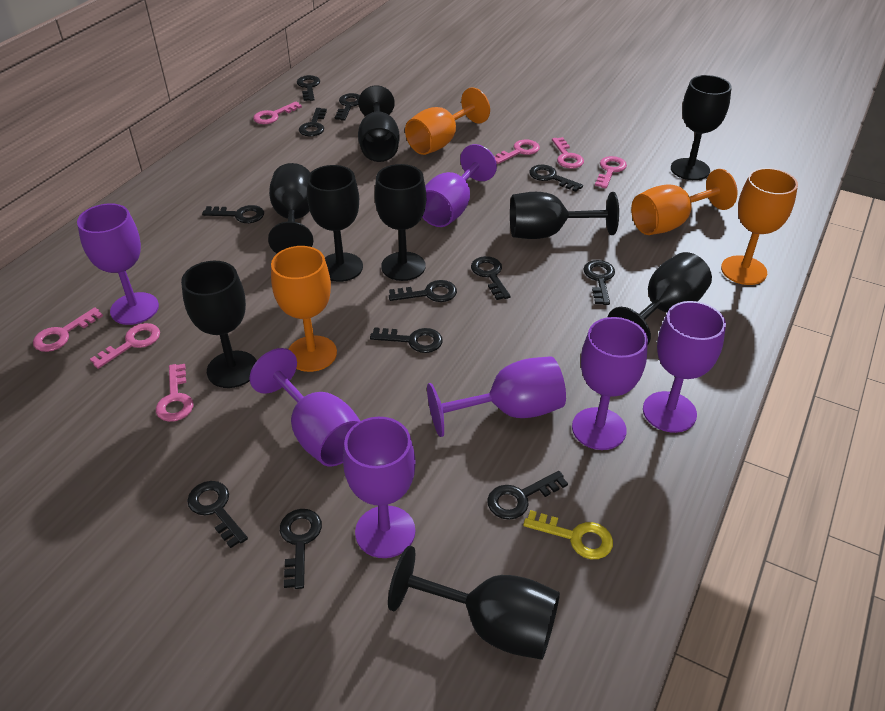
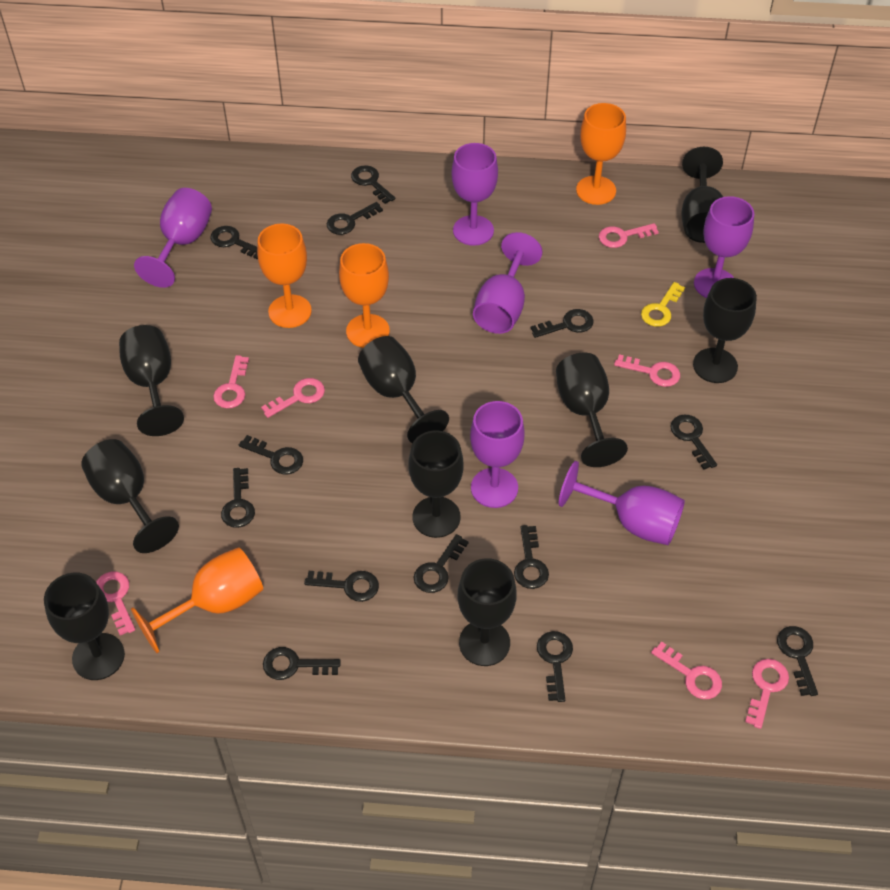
black key: [187,481,248,548] [202,205,264,223] [280,509,322,589] [297,75,320,101] [299,108,327,136] [335,93,360,121] [370,327,443,353] [389,280,457,302] [471,256,511,300] [487,471,568,520] [529,165,583,192] [583,260,615,305] = 12 -> [210,226,258,260] [221,468,255,528] [239,435,303,475] [263,647,341,680] [304,571,379,602] [327,202,383,235] [351,165,395,204] [413,534,468,593] [514,525,549,589] [531,309,594,338] [537,631,573,702] [670,415,717,470] [777,626,818,696] = 13
purple goblet: [77,203,159,325] [250,348,360,466] [343,417,416,558] [422,144,497,227] [427,356,566,437] [572,317,648,450] [643,301,726,433] = 7 -> [134,188,212,288] [452,143,498,246] [470,401,525,508] [473,232,543,334] [559,461,685,545] [694,196,754,298] = 6

